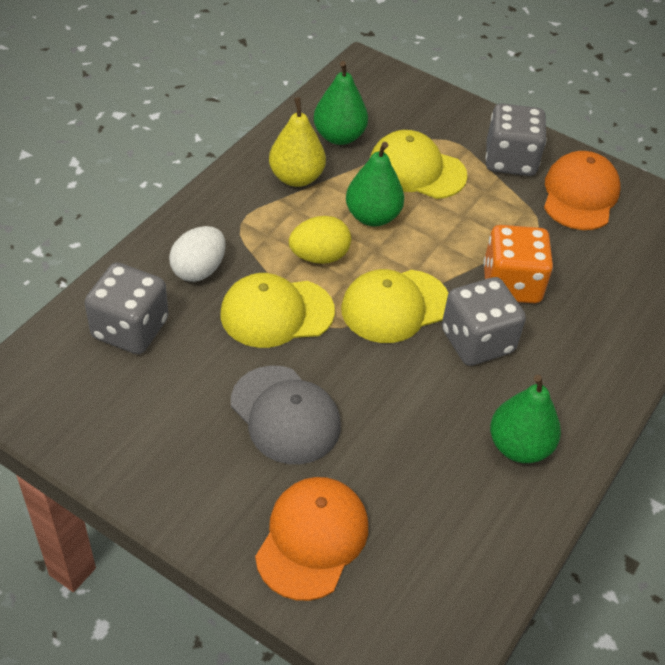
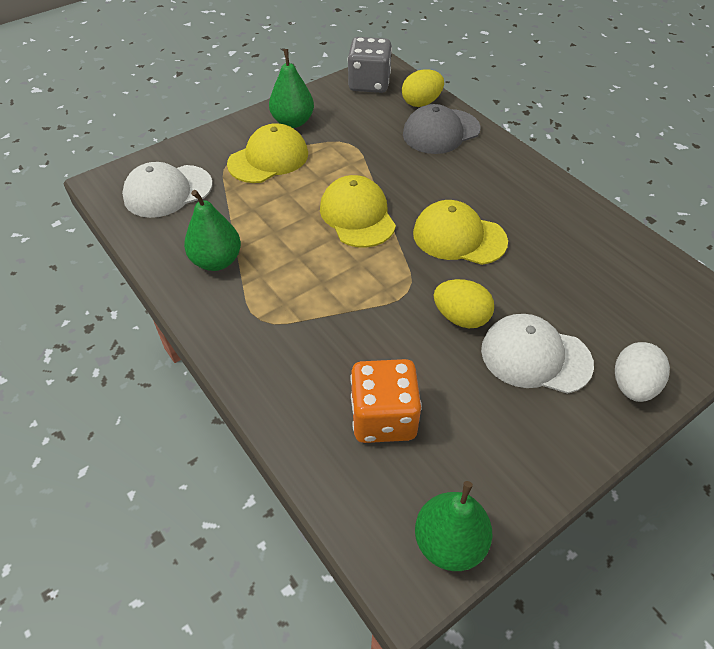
grey dice: [85,262,168,354] [442,277,526,366] [485,103,547,176] = 3 -> [348,37,392,93] = 1
orange cap: [255,477,368,601] [544,151,620,230] = 2 -> none = 0
white cap: none = 0 -> [122,162,213,218] [481,314,594,394] = 2
yellow egg: [289,216,351,264] = 1 -> [402,69,444,107] [434,279,494,328] = 2
yellow pear: [269,97,326,187] = 1 -> none = 0

